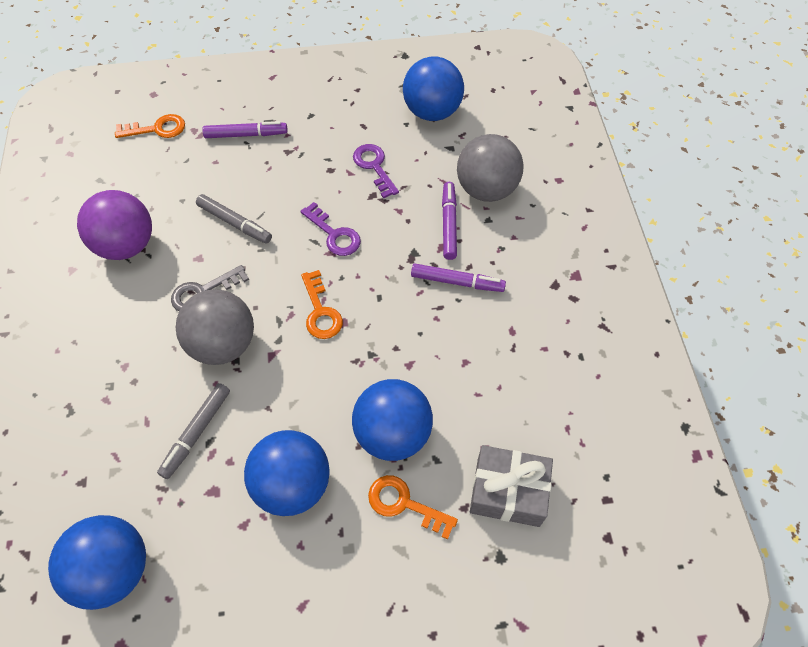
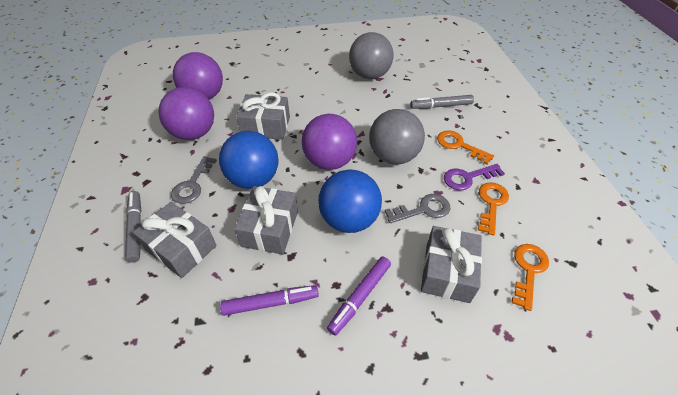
blue ball: [48,515,146,610] [244,430,330,516] [352,379,433,461] [403,57,464,121] = 4 -> [219,131,279,189] [318,169,382,233] = 2
grey gift: [470,445,553,527] = 1 -> [133,202,217,278] [234,186,298,254] [236,92,290,140] [421,226,482,303] = 4
grey key: [171,265,249,311] = 1 -> [171,156,217,204] [385,194,450,223] = 2
purple ball: [77,190,152,260] = 1 -> [158,87,214,140] [173,52,223,100] [302,114,357,170] = 3
purple key: [300,202,361,256] [353,144,399,199] = 2 -> [444,164,505,190] = 1
purple marker: [202,121,288,138] [411,264,506,292] [442,182,457,260] = 3 -> [220,285,319,316] [327,257,391,335] = 2

